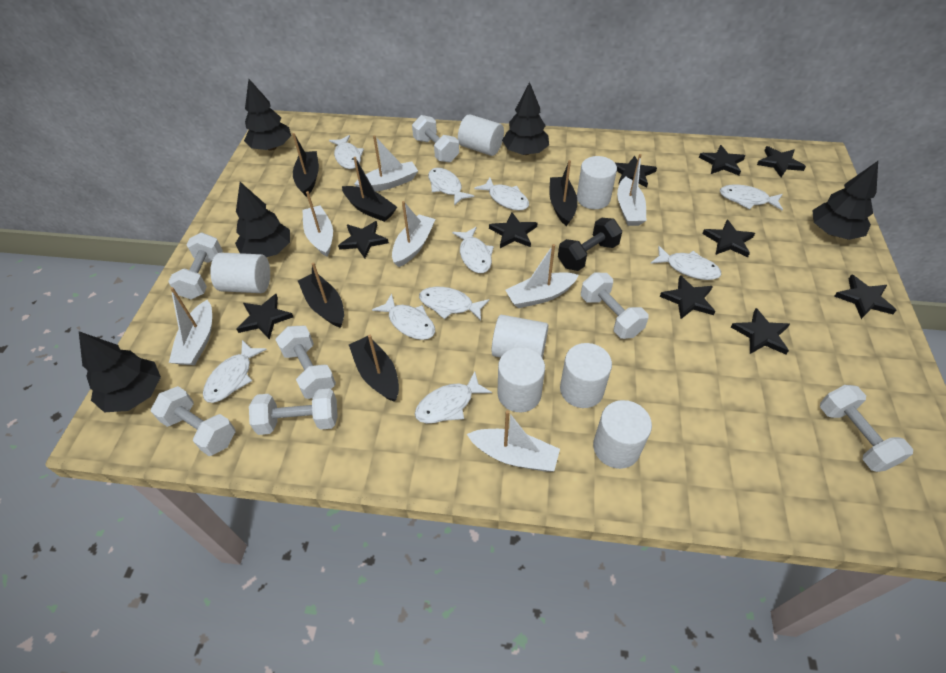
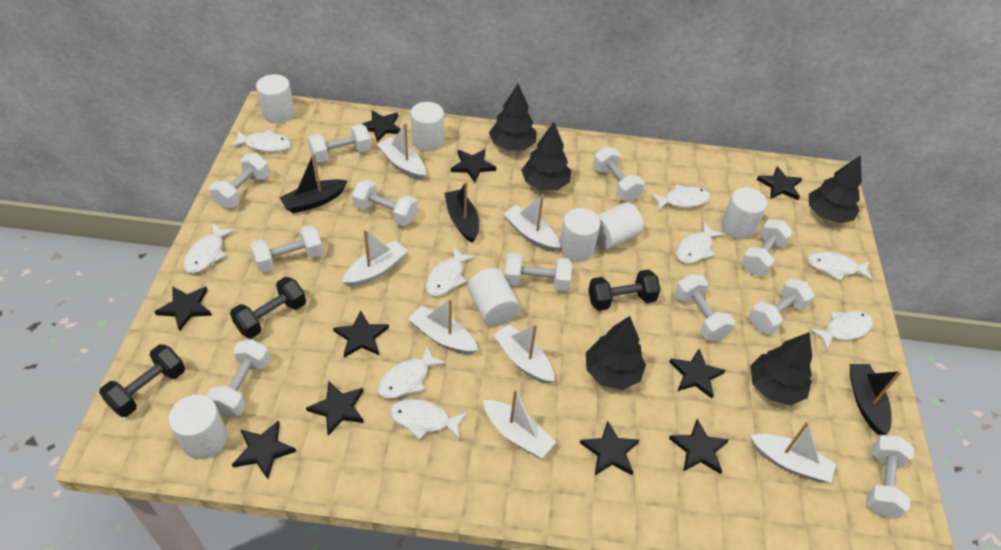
black boat: [292,133,319,197] [298,262,344,328] [342,157,397,222] [349,335,399,402] [549,160,578,226] = 5 -> [279,153,347,213] [444,181,479,243] [850,364,902,435] = 3
black dumbbell: [558,218,622,271] = 1 -> [99,344,185,417] [230,277,306,339] [588,270,660,311] = 3
white dumbbell: [151,386,235,456] [168,233,223,299] [249,388,338,435] [275,326,336,399] [412,115,459,163] [581,272,649,339] [820,385,913,472] = 7 -> [207,339,270,417] [209,153,270,208] [250,225,323,273] [308,124,371,163] [352,180,417,226] [505,253,572,291] [593,146,645,202] [675,274,735,341] [741,219,793,276] [749,278,815,335] [866,435,914,519] = 11
white fish: [203,340,267,403] [329,135,364,169] [372,294,435,340] [415,371,492,423] [419,287,489,321] [428,168,474,206] [452,227,494,273] [474,178,529,210] [651,246,721,280] [720,185,783,210] = 10 -> [184,223,236,273] [230,130,291,152] [378,345,446,399] [390,399,467,440] [426,247,475,296] [650,184,710,211] [677,222,724,264] [808,252,873,281] [809,311,873,350] = 9

